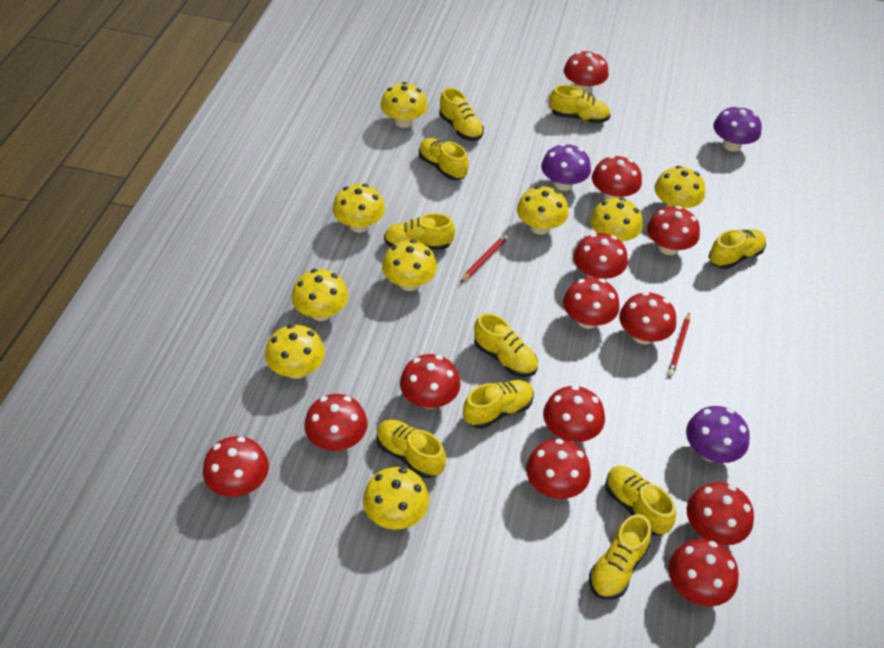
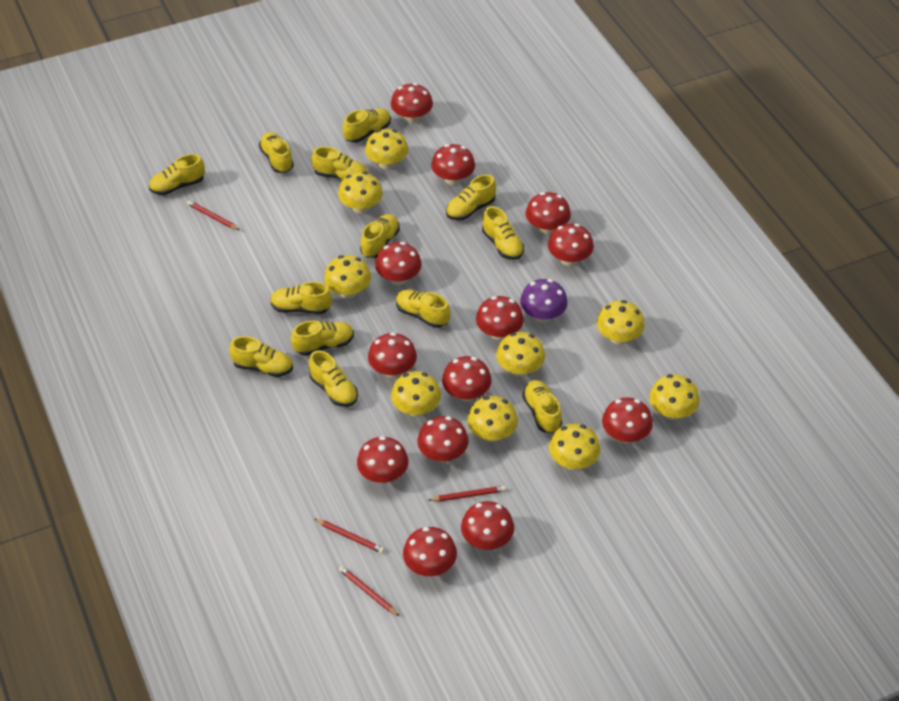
purple mushroom: [541,143,591,191] [686,406,750,463] [713,106,762,151] = 3 -> [520,279,568,323] = 1
red pencil: [460,234,508,283] [668,312,690,376] = 2 -> [187,200,240,230] [314,519,385,553] [339,566,399,616] [428,486,506,502] = 4
yellow shoe: [376,420,446,478] [384,213,455,250] [419,138,469,180] [439,88,484,141] [463,380,534,429] [474,313,538,377] [550,85,610,124] [589,514,651,599] [605,466,676,535] [709,229,766,269] = 10 -> [149,154,205,195] [229,336,293,377] [259,132,294,173] [270,282,332,314] [291,321,354,356] [309,350,358,407] [311,146,368,180] [343,108,391,143] [360,214,400,258] [396,289,450,328] [446,174,496,220] [482,206,524,260] [522,380,562,433] = 13

